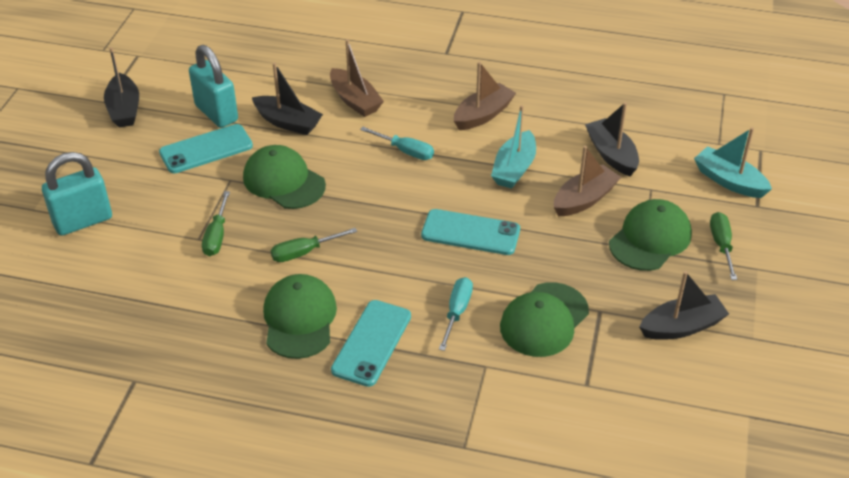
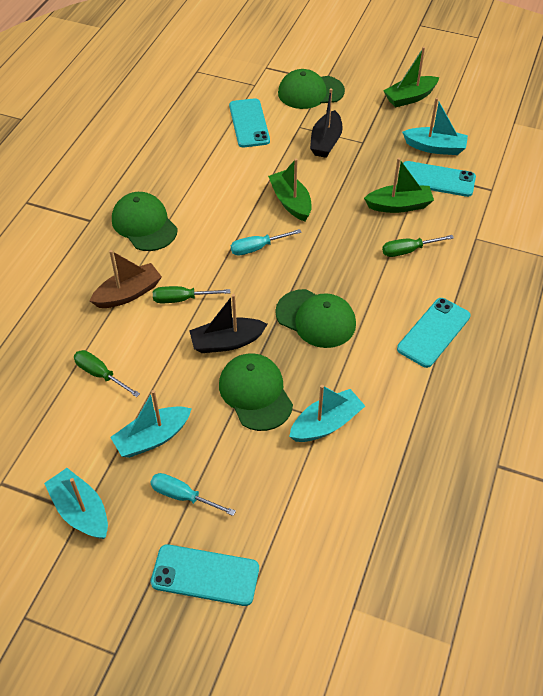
black boat: [104,47,139,127] [252,62,323,135] [585,102,639,176] [639,271,729,340] = 4 -> [189,294,268,353] [310,88,343,158] = 2
brown boat: [330,39,384,117] [454,62,516,130] [554,146,621,216] = 3 -> [90,250,162,308] = 1
green boat: none = 0 -> [268,158,312,221] [364,158,434,213] [383,47,439,108] = 3
turquoise boat: [491,105,536,189] [694,127,772,198] = 2 -> [44,468,108,539] [110,390,192,458] [289,385,365,442] [402,98,468,155] = 4
turquoise padlock: [42,152,112,236] [189,45,238,128] = 2 -> none = 0
turquoise phone: [159,124,253,173] [331,300,411,387] [421,209,520,255] = 3 -> [151,544,259,606] [229,98,270,147] [397,298,471,368] [403,161,476,197] = 4

